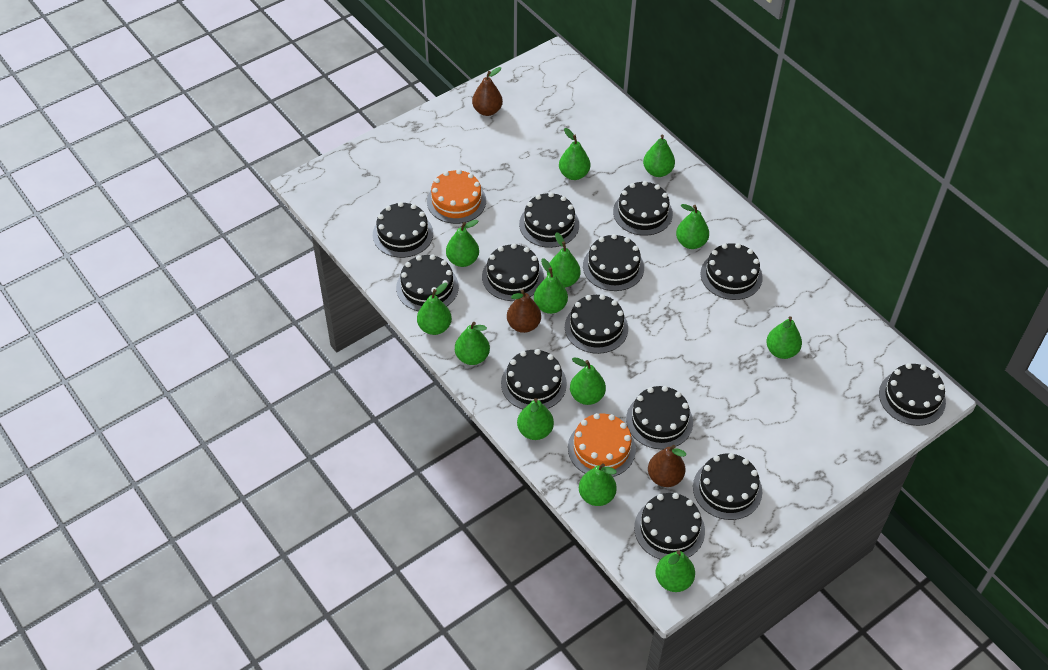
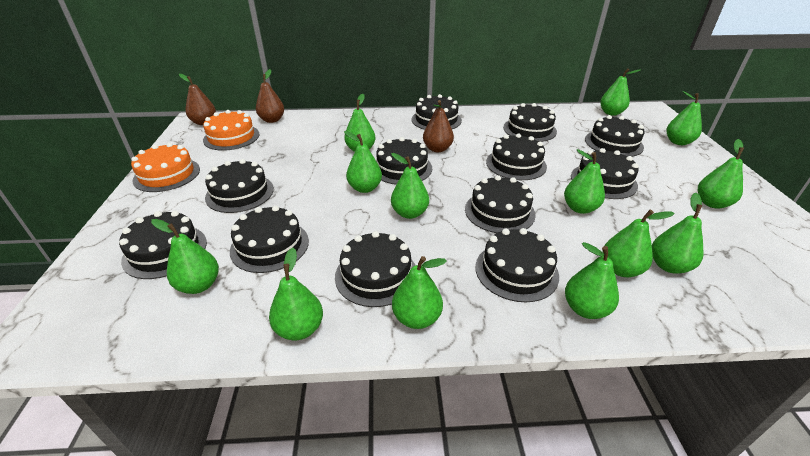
black cake: [373,202,433,258] [396,254,459,311] [482,243,544,301] [501,349,567,409] [519,192,579,248] [565,294,628,354] [583,234,644,291] [613,181,673,236] [626,386,693,449] [634,493,705,560] [693,453,763,520] [700,243,763,300] [879,363,946,426] = 13 -> [119,211,207,279] [205,159,274,213] [230,205,309,273] [335,231,416,307] [376,137,432,185] [412,94,462,130] [465,175,536,233] [475,228,559,302] [486,133,547,180] [503,103,557,142] [571,148,638,199] [585,115,645,157] = 12

